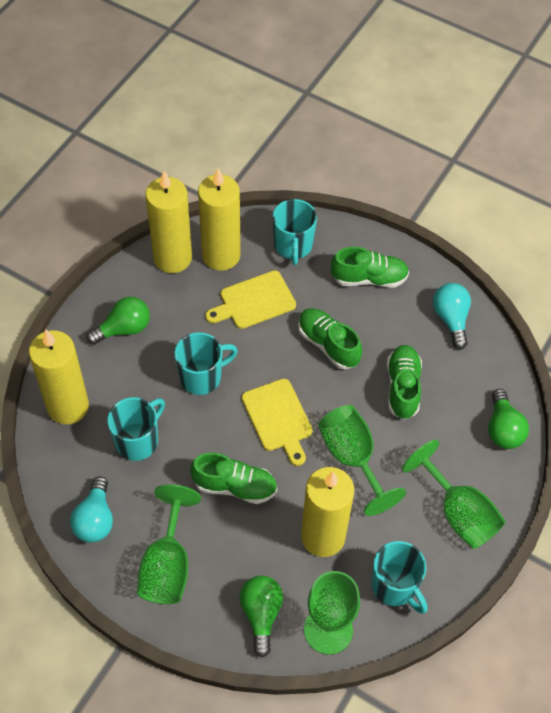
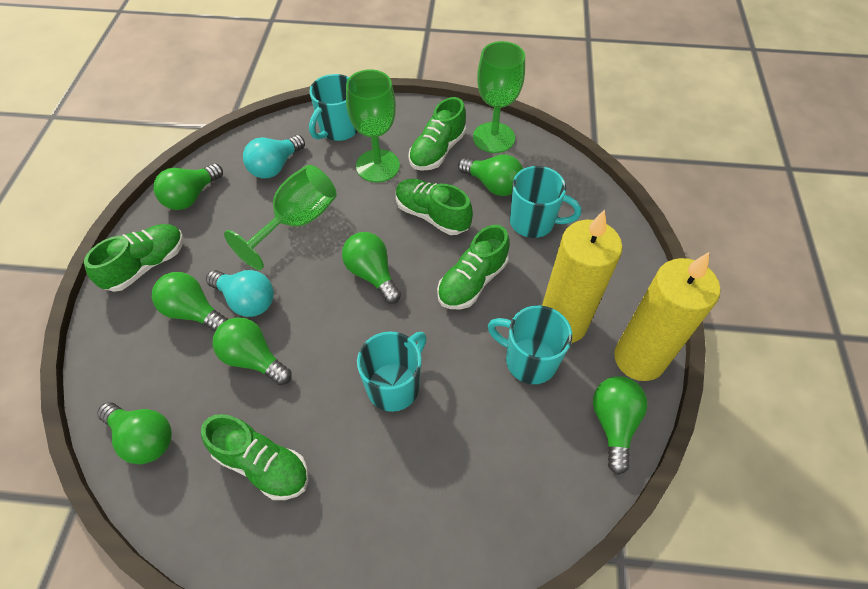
green goblet: [137,484,201,604] [304,571,360,655] [318,405,406,516] [402,440,506,549] = 4 -> [224,165,337,270] [346,70,400,182] [473,41,525,153] = 3
green light bulb: [86,297,150,345] [240,576,283,657] [488,389,529,449] = 3 -> [97,402,172,464] [152,272,228,331] [153,163,223,210] [212,317,291,385] [342,232,401,304] [458,154,523,196] [593,376,647,475] = 7
green shoe: [190,453,277,504] [298,308,362,369] [331,247,409,288] [387,345,422,420] = 4 -> [84,224,184,292] [201,414,308,500] [396,179,473,235] [409,97,466,171] [437,225,510,309] = 5
yellow candle: [29,330,89,425] [145,171,192,273] [198,168,241,271] [301,467,354,557] = 4 -> [542,209,623,343] [614,252,720,381] = 2
yellow cutting board: [205,270,296,329] [242,379,313,466] = 2 -> none = 0

